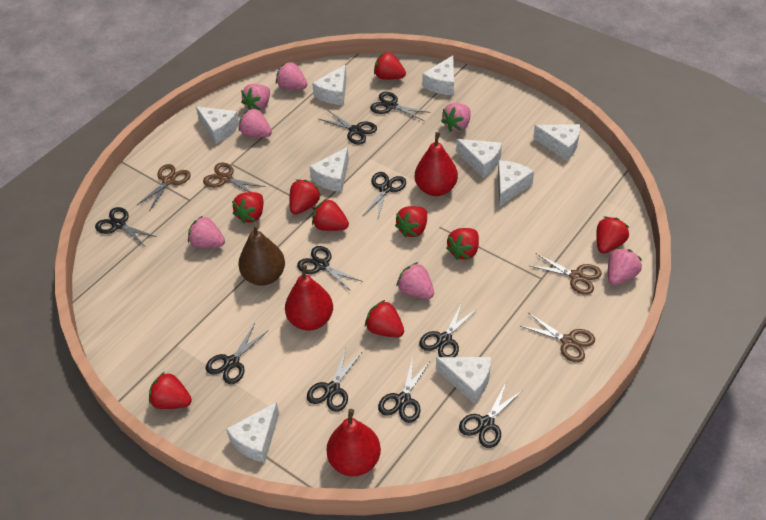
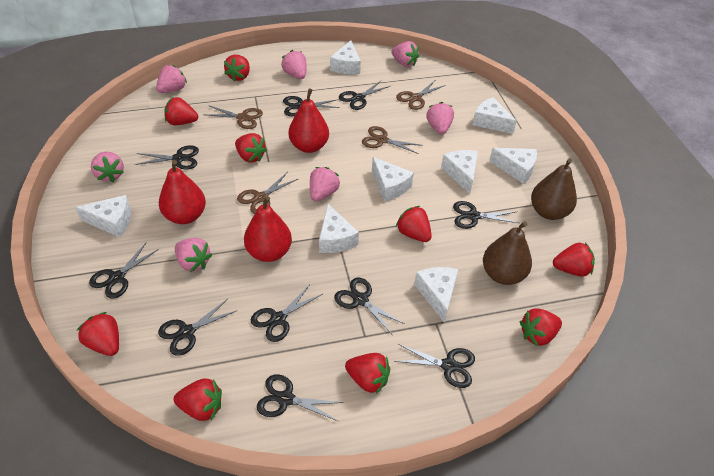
brown pear: [238,224,285,286] = 1 -> [483,221,532,285] [531,158,577,220] = 2
white cheese: [196,106,239,144] [226,402,279,463] [309,147,349,192] [312,65,347,105] [422,55,454,95] [436,357,491,403] [456,139,502,178] [498,160,534,207] [533,124,580,161] = 9 -> [75,195,131,237] [319,204,359,253] [330,40,361,74] [372,157,414,201] [414,267,458,323] [441,150,478,194] [472,97,517,134] [489,148,537,184] = 8

